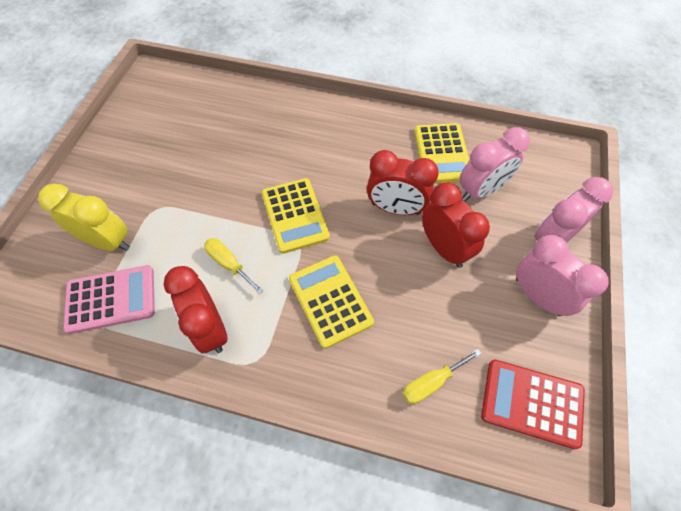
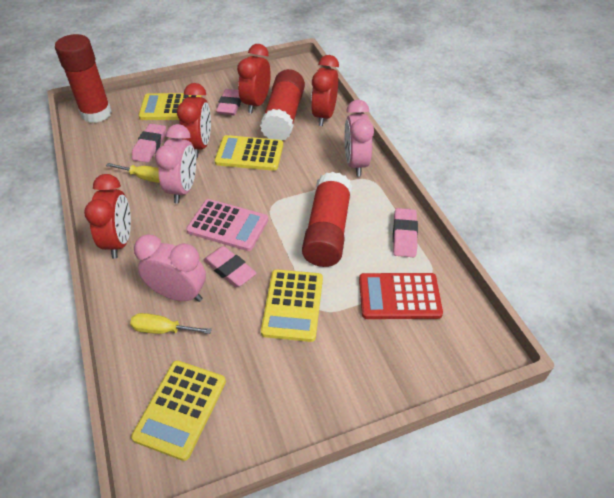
pink eraser: none = 0 -> [132,124,166,163] [204,246,256,287] [216,89,241,115] [393,208,418,257] = 4
red clock: [163,266,227,353] [367,150,439,215] [422,182,490,268] = 3 -> [84,174,131,259] [177,83,211,158] [237,44,271,113] [311,55,339,126] = 4
red glue stick: none = 0 -> [55,34,112,123] [260,69,305,140] [302,172,352,267] = 3
yellow calculator: [262,178,330,254] [289,255,374,349] [414,123,470,183] = 3 -> [131,360,226,461] [139,93,201,120] [214,135,283,171] [261,269,323,342] = 4
yellow clock: [38,183,130,251] = 1 -> none = 0

